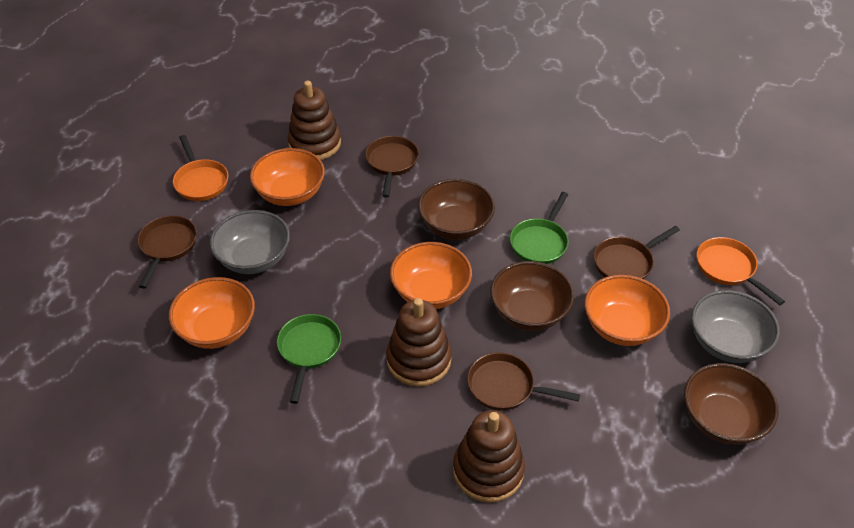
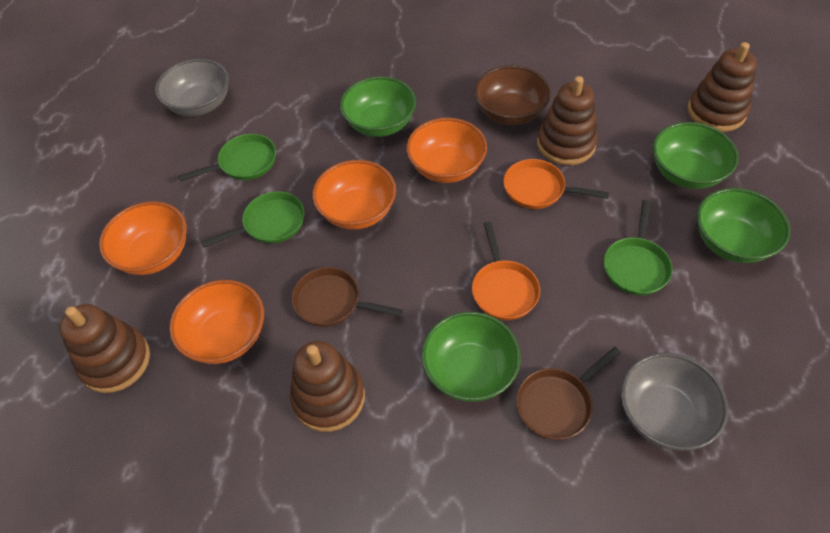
brown bowl: [418,179,495,240] [490,261,574,331] [684,363,779,445] = 3 -> [474,65,551,125] = 1
brown pan: [137,215,197,289] [365,136,419,198] [467,352,580,411] [594,226,680,279] = 4 -> [292,267,403,327] [516,347,621,440] = 2
brown stacking toy: [287,81,341,160] [386,298,452,387] [453,410,525,503] = 3 -> [59,304,150,393] [290,341,365,432] [537,76,598,165] [688,42,757,132] = 4
green bowl: none = 0 -> [340,76,416,137] [421,312,521,402] [653,122,739,189] [697,188,790,263] = 4
green pan: [277,314,341,404] [510,192,569,264] = 2 -> [178,134,276,182] [201,191,305,247] [604,200,672,295] = 3

